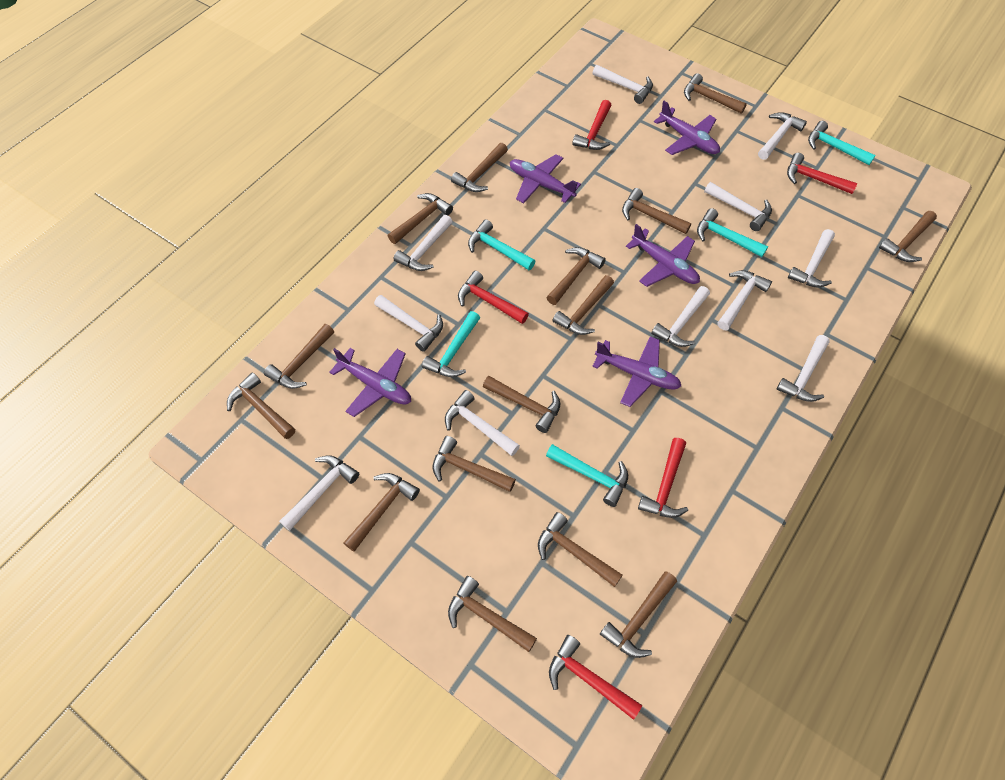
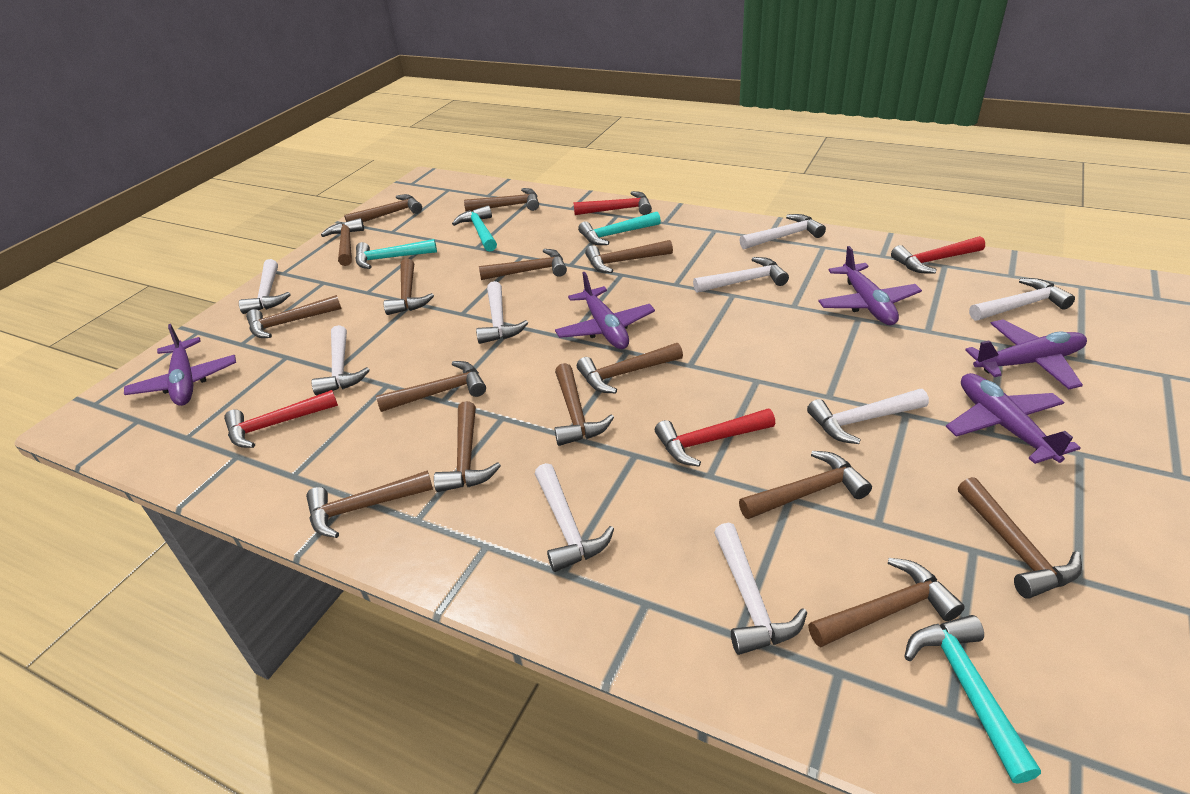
red hammer: [458,271,529,324] [549,635,642,720] [572,100,612,150] [638,438,688,518] [787,153,858,194] = 5 -> [224,390,338,448] [573,191,652,215] [655,409,775,467] [891,236,985,274] = 4
turquoise hammer: [422,311,480,377] [468,220,535,270] [546,444,628,507] [697,208,768,257] [808,121,876,165] = 5 -> [355,239,437,269] [452,205,497,252] [578,212,661,245] [904,615,1041,784] = 4
white hammer: [279,455,359,531] [374,295,443,352] [393,215,453,271] [445,390,520,456] [593,65,653,104] [651,286,710,347] [704,182,772,231] [717,270,772,330] [758,112,807,160] [777,335,830,402] [788,229,835,288] = 11 -> [239,259,291,314] [311,325,370,395] [476,281,528,344] [535,463,614,572] [693,257,789,293] [714,523,807,655] [739,214,826,249] [807,389,929,444] [969,278,1075,321] = 9

